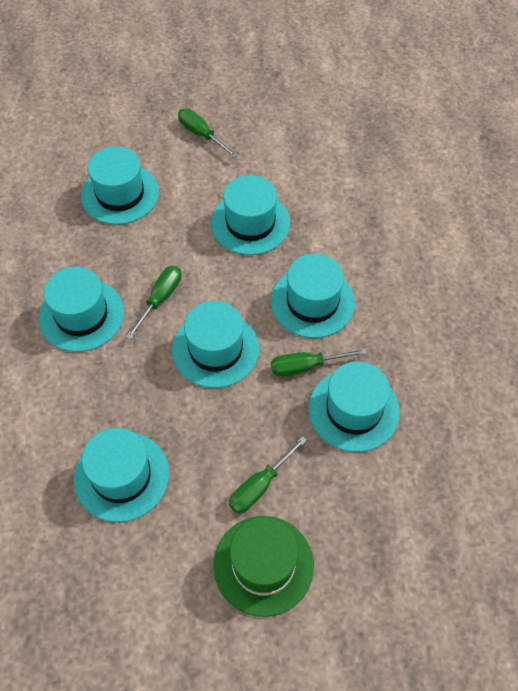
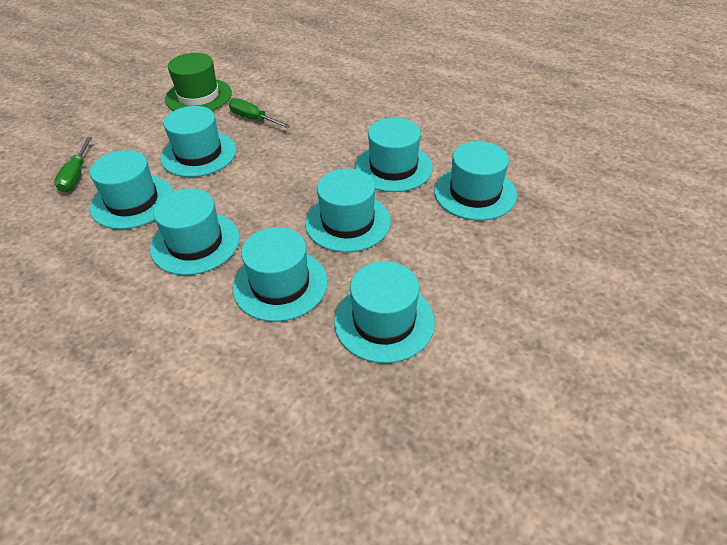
green screwdriver: [126,266,182,340] [178,108,238,158] [229,436,307,514] [271,349,367,377] = 4 -> [54,137,92,192] [229,98,291,128] = 2
turquoise hat: [39,267,124,352] [74,428,169,522] [81,146,159,225] [172,301,259,388] [211,175,290,255] [271,254,355,338] [309,362,400,452] = 7 -> [90,150,174,229] [150,188,240,275] [160,106,236,177] [233,227,328,322] [305,169,391,252] [334,261,435,363] [355,118,433,192] [434,141,517,221] = 8

